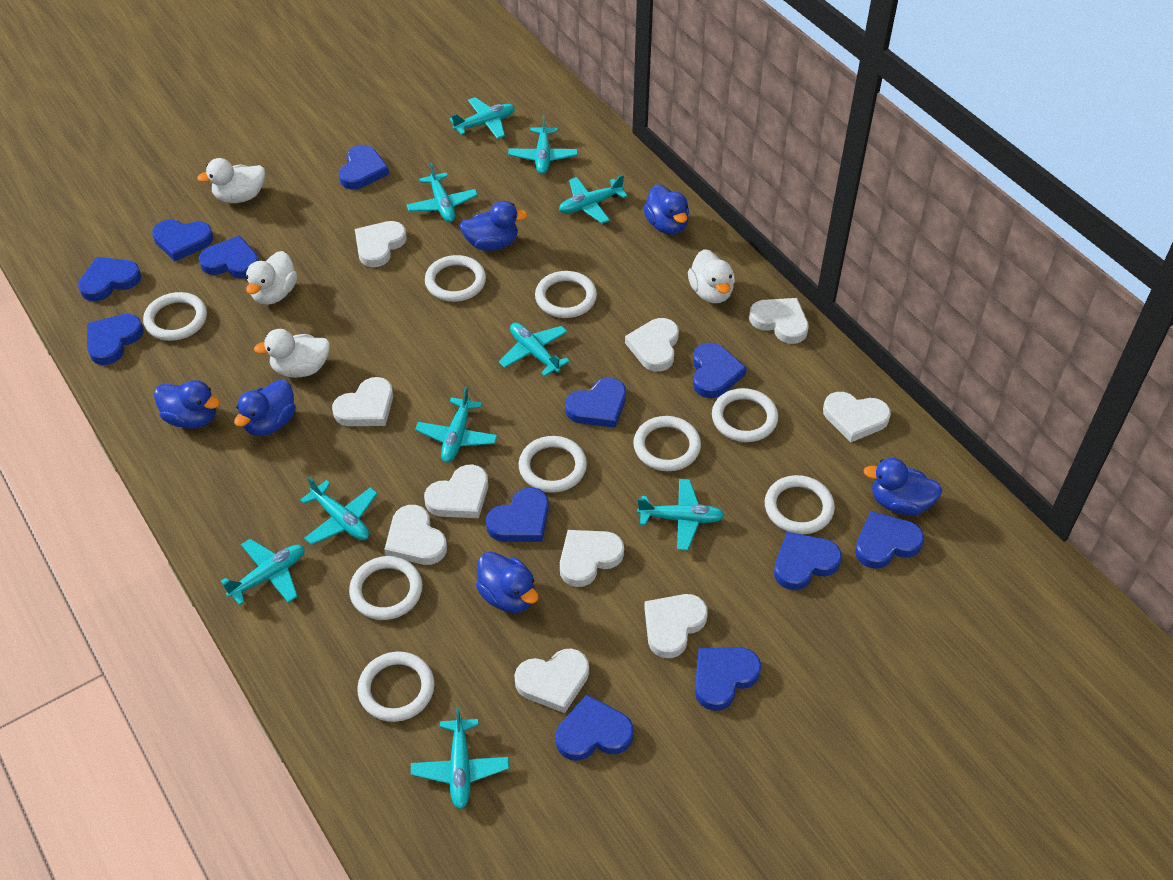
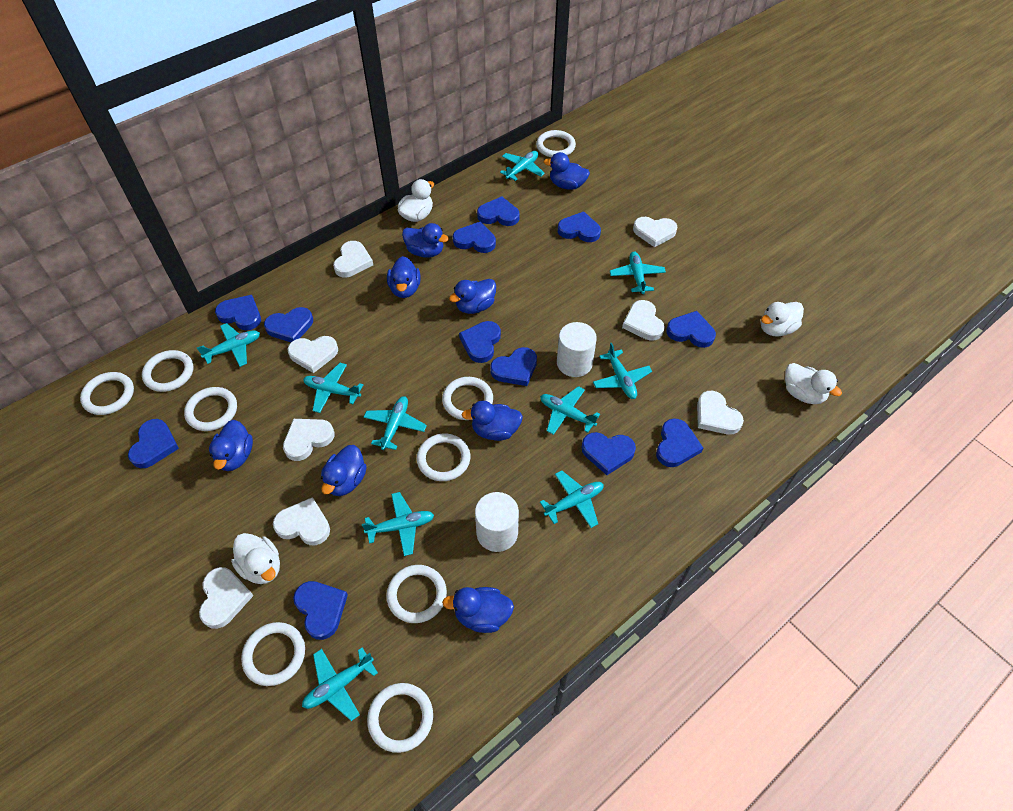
blue duck: [154,380,220,429] [234,379,296,436] [460,201,528,251] [476,551,538,613] [643,184,689,235] [863,458,942,516] = 6 -> [209,420,253,471] [321,445,367,496] [387,256,421,298] [402,223,449,258] [442,587,514,633] [449,279,496,314] [462,400,523,441] [543,152,590,190] = 8
white cylinder: none = 0 -> [475,492,519,552] [557,322,597,377] = 2
white heart: [332,377,393,426] [355,221,407,267] [384,505,447,565] [424,464,488,518] [514,649,589,713] [560,530,624,587] [625,318,679,372] [644,594,708,658] [749,298,809,344] [823,392,891,443] = 10 -> [199,567,254,629] [273,497,330,545] [283,419,335,461] [287,336,338,373] [333,241,373,278] [622,300,665,341] [633,217,677,247] [697,391,744,435] = 8

